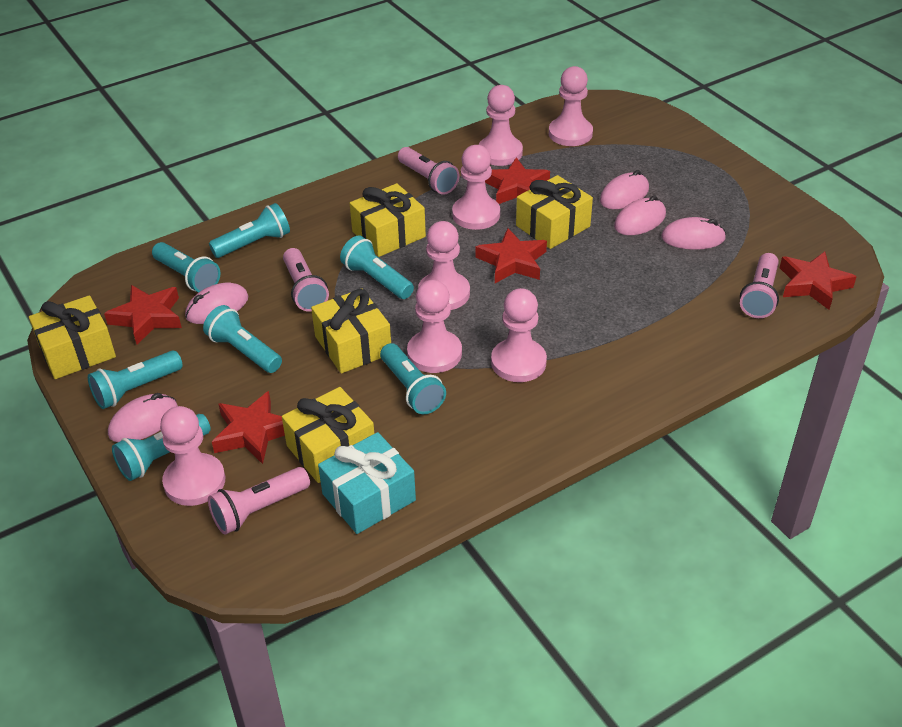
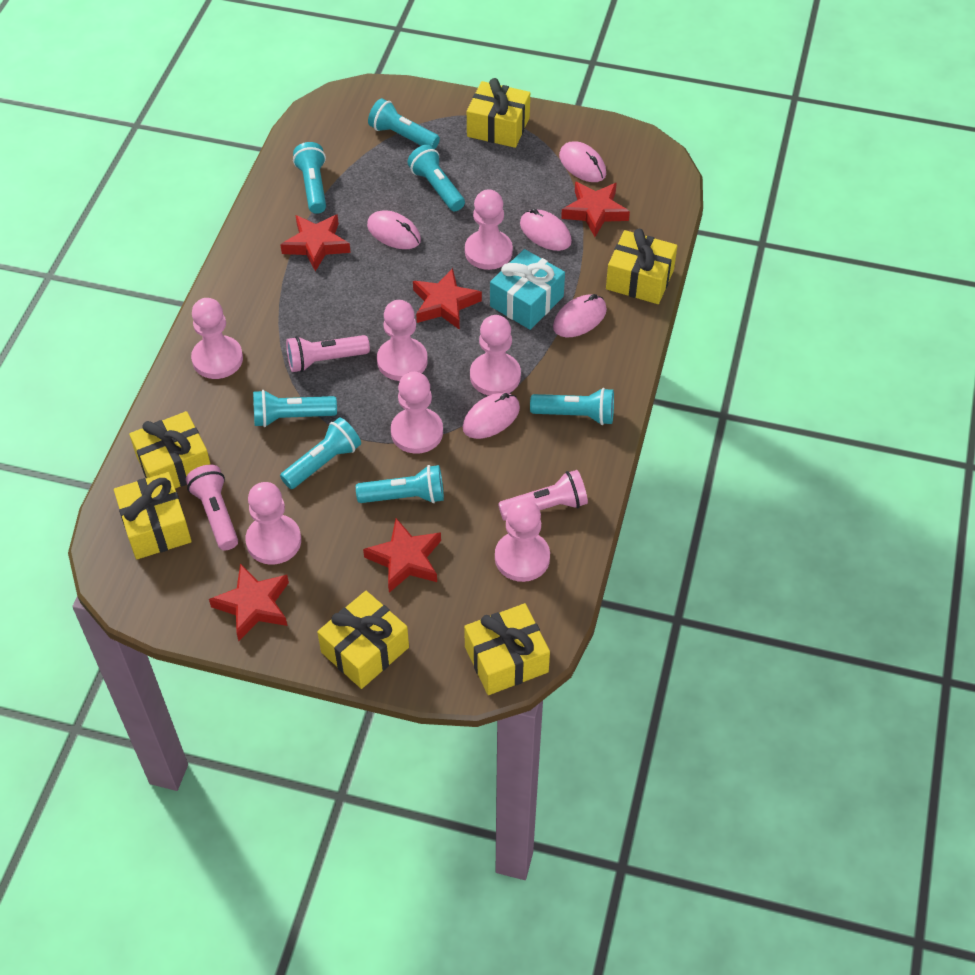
pink flashlight: [208,467,310,535] [283,248,329,312] [398,147,459,195] [740,253,779,318] = 4 -> [186,465,238,551] [286,335,370,372] [498,470,588,521] = 3
yellow gift: [29,295,116,379] [282,387,374,483] [311,289,391,373] [350,183,426,257] [516,175,593,249] = 5 -> [114,472,192,559] [129,411,211,489] [317,591,409,689] [464,603,550,695] [467,78,530,148] [606,229,677,304] = 6

